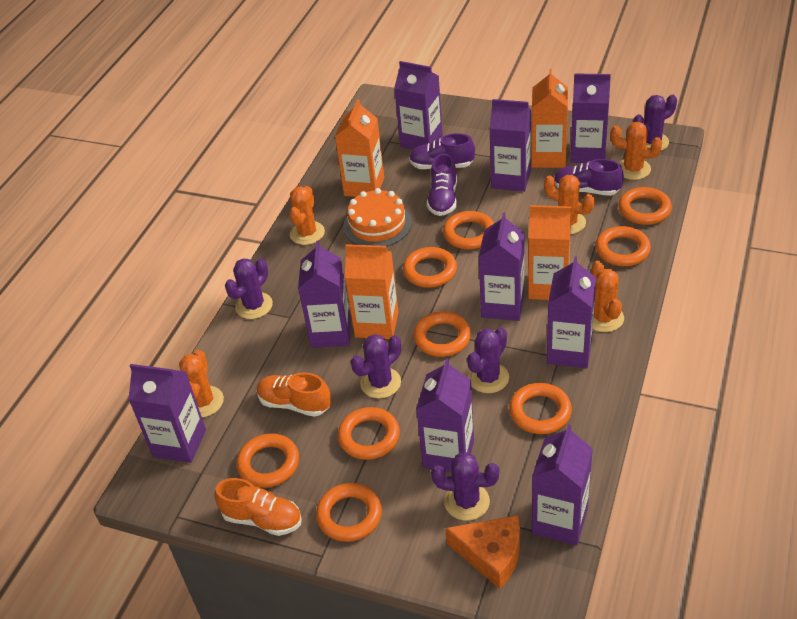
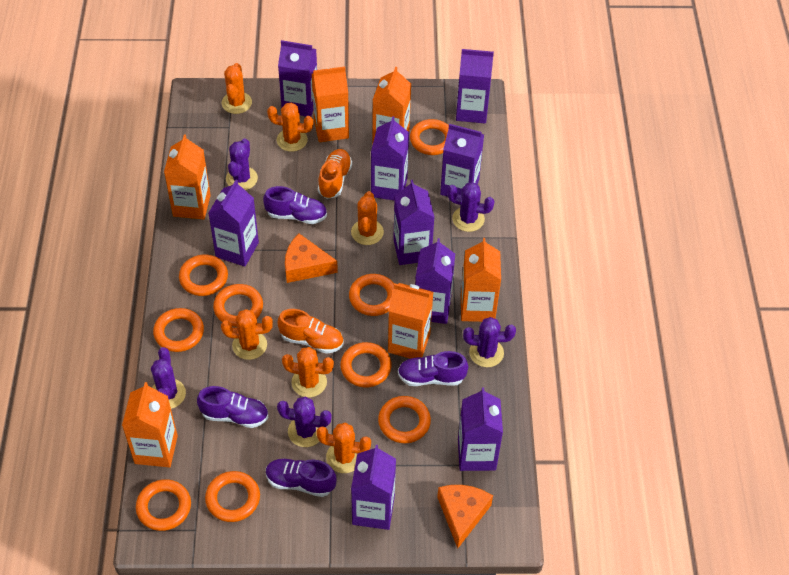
orange cactus: [179,350,224,417] [290,186,325,245] [544,175,595,234] [592,260,624,332] [610,122,662,180] = 5 -> [221,309,273,360] [222,63,252,114] [267,103,314,152] [282,347,334,397] [316,422,371,473] [351,191,384,245] = 6
orange cake: [343,188,412,246] = 1 -> none = 0
orange carton: [335,99,384,197] [345,244,399,339] [528,205,571,300] [531,69,568,168] = 4 -> [122,382,178,468] [164,134,211,220] [312,67,349,142] [372,67,411,145] [388,283,433,359] [461,238,501,322] = 6
orange cheese: [445,515,520,589] = 1 -> [285,234,338,283] [437,485,493,548] = 2
purple shoe: [409,133,475,169] [427,153,457,216] [554,159,624,196] = 3 -> [197,386,268,428] [263,186,327,224] [266,458,336,497] [398,351,468,386] = 4

